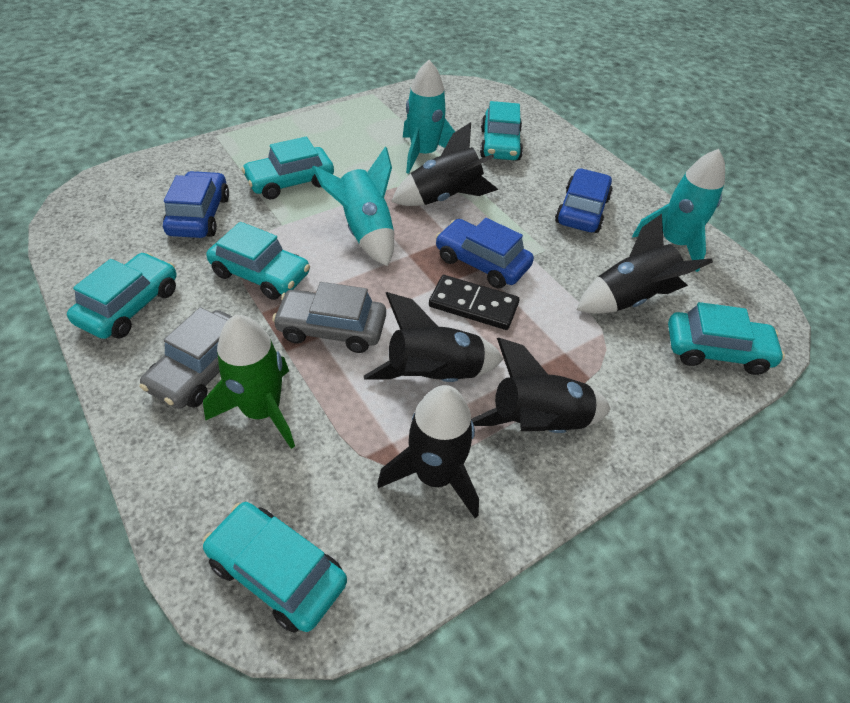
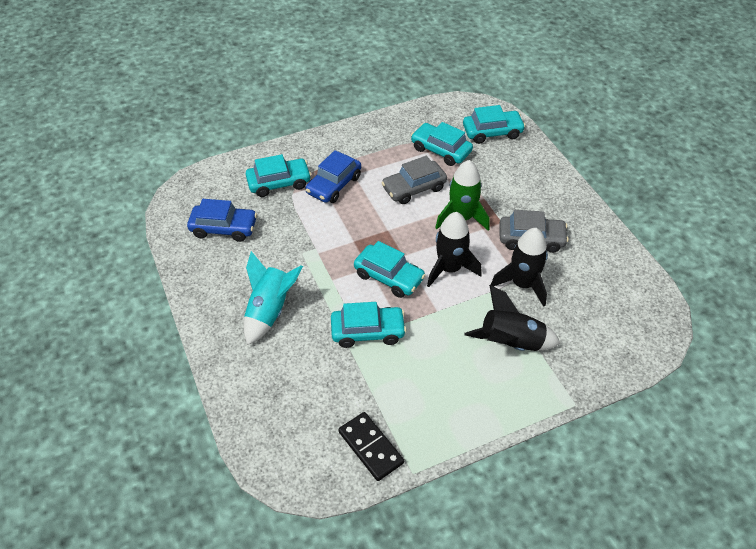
black rocket: [364,292,503,382] [377,385,479,518] [391,122,498,206] [471,338,610,433] [577,214,713,314] = 5 -> [427,212,482,287] [464,285,561,351] [491,228,548,307] = 3
blue car: [163,171,229,238] [436,218,534,288] [555,169,613,233] = 3 -> [187,199,257,242] [305,150,361,203] = 2
turquoise car: [67,252,177,339] [203,502,347,633] [206,222,310,300] [242,137,334,199] [480,101,523,161] [668,302,785,375] = 6 -> [246,154,311,197] [331,302,406,348] [354,241,426,298] [411,122,473,166] [463,105,526,144] = 5
turquoise rocket: [312,146,394,266] [403,60,455,174] [632,149,725,272] = 3 -> [244,251,303,345] = 1

